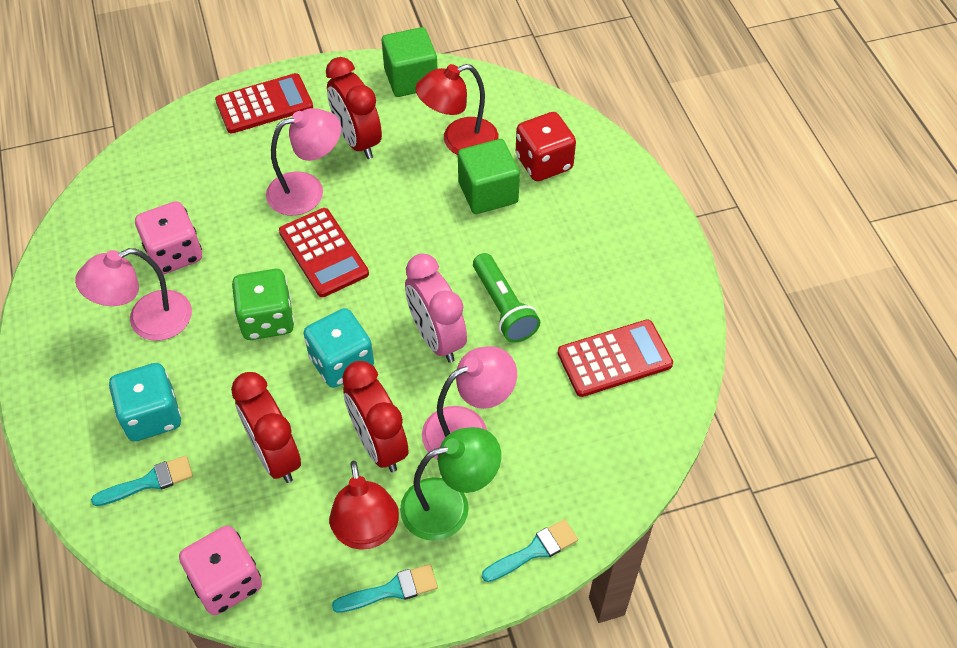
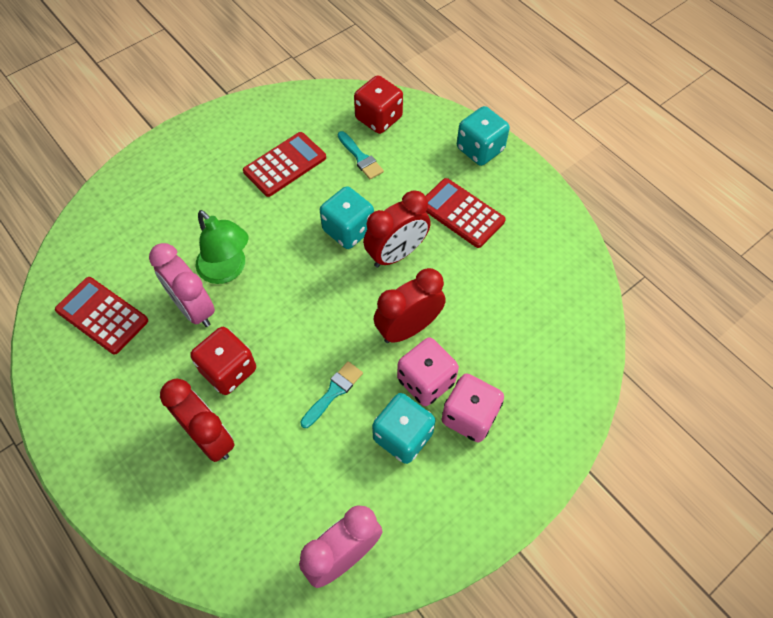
green cube: [382,27,437,97] [458,139,520,214] = 2 -> none = 0
green dice: [232,269,294,340] = 1 -> none = 0
green flashlight: [473,253,540,343] = 1 -> none = 0
pink clock: [405,254,467,363] = 1 -> [149,243,215,327] [299,505,383,588] = 2
pink lamp: [75,248,192,341] [266,108,341,216] [422,346,517,460] = 3 -> none = 0
red dice: [516,112,576,181] = 1 -> [190,327,256,395] [354,75,403,134] = 2
red lamp: [329,461,399,550] [415,64,499,155] = 2 -> none = 0
turquoise brush: [91,455,193,506] [332,564,438,613] [482,519,578,582] = 3 -> [300,361,363,428] [338,131,384,179] = 2
turquoise dice: [109,363,181,441] [303,308,374,388] = 2 -> [320,186,374,249] [372,393,435,464] [457,106,510,166] = 3

